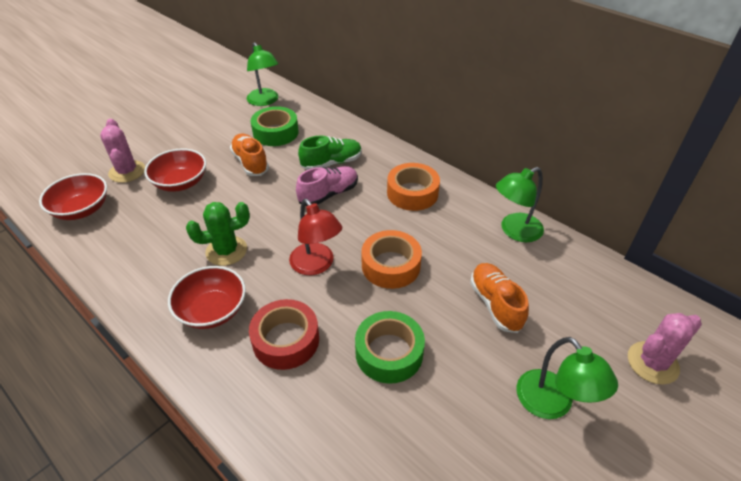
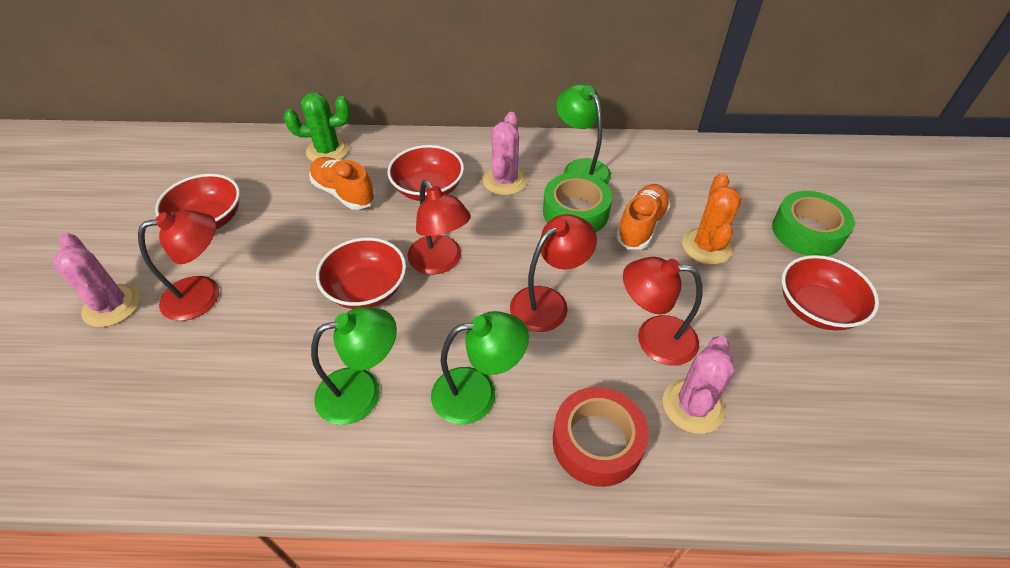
green shoe: [298,135,362,170] = 1 -> none = 0
orange cactus: none = 0 -> [682,173,741,265] = 1
orange tape: [361,230,422,289] [387,163,440,211] = 2 -> none = 0
pink cactus: [100,119,145,183] [628,313,702,385] = 2 -> [53,233,140,327] [483,112,528,196] [663,336,735,434] = 3
pink shoe: [296,166,358,206] = 1 -> none = 0
red bowl: [39,173,107,220] [144,148,206,192] [168,266,246,329] = 3 -> [155,174,240,229] [316,238,406,309] [387,145,464,201] [782,255,879,330] = 4
red lamp: [289,199,342,275] = 1 -> [138,210,219,321] [408,180,471,275] [510,214,597,332] [623,257,703,365] = 4

